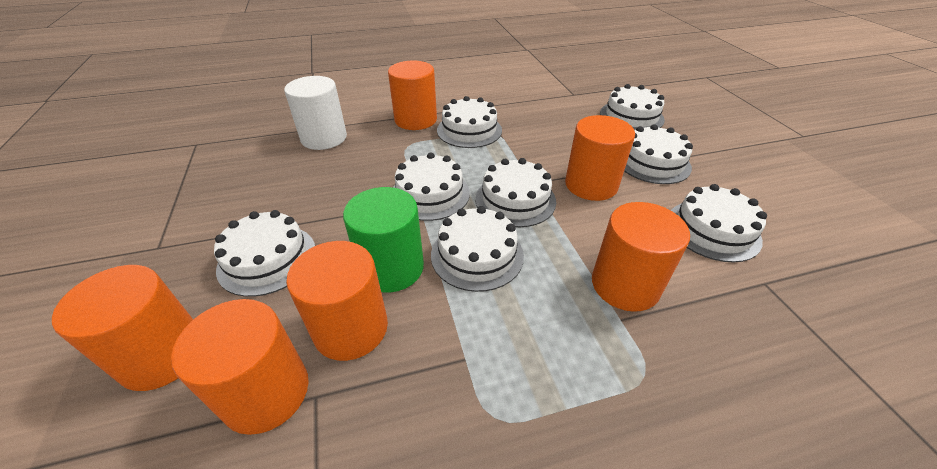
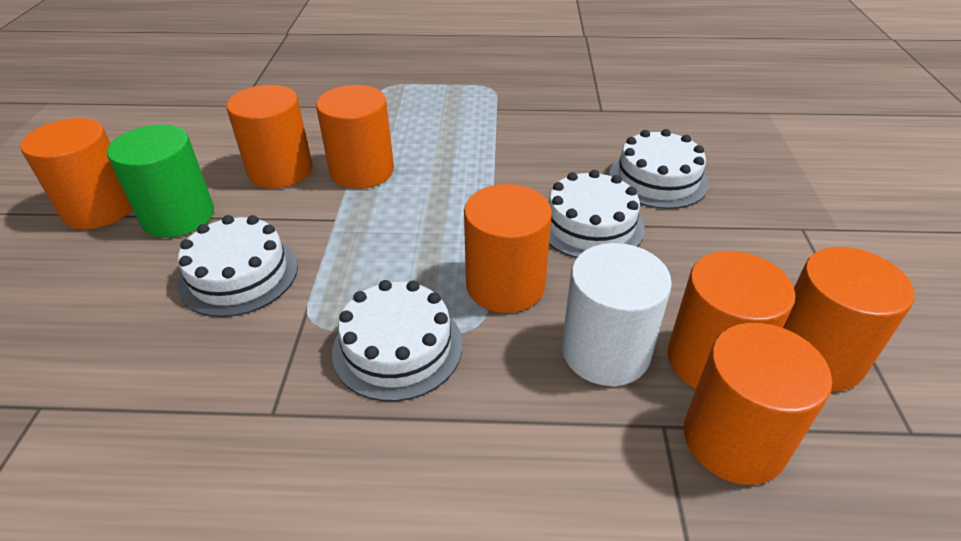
orange cylinder: [52,265,193,391] [171,299,309,435] [286,241,388,361] [388,60,437,130] [565,115,635,201] [592,202,690,312] = 6 -> [20,118,132,229] [227,85,313,188] [316,85,394,189] [464,184,552,313] [668,251,795,389] [684,323,832,485] [783,247,914,391] = 7
white cake: [214,210,315,297] [393,152,470,221] [431,206,524,292] [437,96,502,148] [475,158,556,227] [600,84,665,130] [624,124,693,184] [671,184,767,263] = 8 -> [178,215,298,317] [332,280,463,401] [549,170,645,258] [609,129,709,209] = 4

